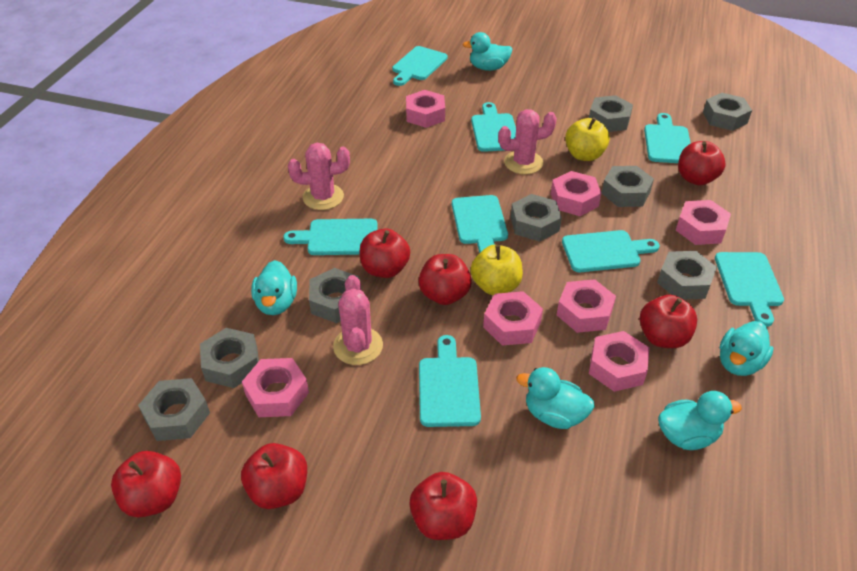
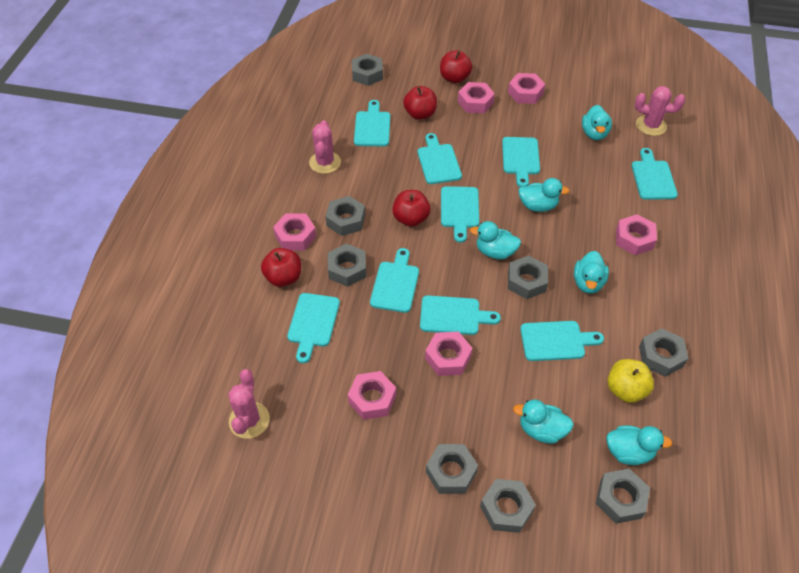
pink nut: [242,358,309,417] [406,90,445,128] [483,291,543,346] [551,171,601,216] [557,279,616,333] [589,331,650,392] [676,200,731,245] = 7 -> [273,213,316,251] [348,371,396,420] [425,331,473,376] [458,82,495,114] [508,73,545,104] [616,214,657,255] = 6
red apple: [111,451,181,517] [241,443,307,509] [360,228,410,278] [409,472,477,540] [418,254,472,305] [640,295,697,348] [678,141,726,185] = 7 -> [261,248,301,287] [392,190,431,227] [403,86,437,120] [440,50,472,83] = 4
turquoise cutting board: [283,219,378,255] [392,46,448,86] [419,335,481,427] [452,195,508,253] [471,102,516,152] [562,230,660,272] [644,113,691,163] [715,252,784,327] = 8 -> [287,293,340,363] [354,100,390,147] [370,248,419,313] [418,133,462,184] [420,295,501,335] [441,186,479,243] [502,137,540,187] [520,321,604,361] [632,148,678,200] = 9
turquoise duck: [251,260,297,315] [463,32,512,71] [516,367,595,429] [658,391,742,450] [720,321,774,376] = 5 -> [470,221,521,260] [513,400,574,444] [518,178,570,212] [574,251,609,294] [582,105,612,140] [606,425,672,465] = 6
yellow apple: [471,245,523,295] [565,117,610,161] = 2 -> [607,359,654,403] = 1

